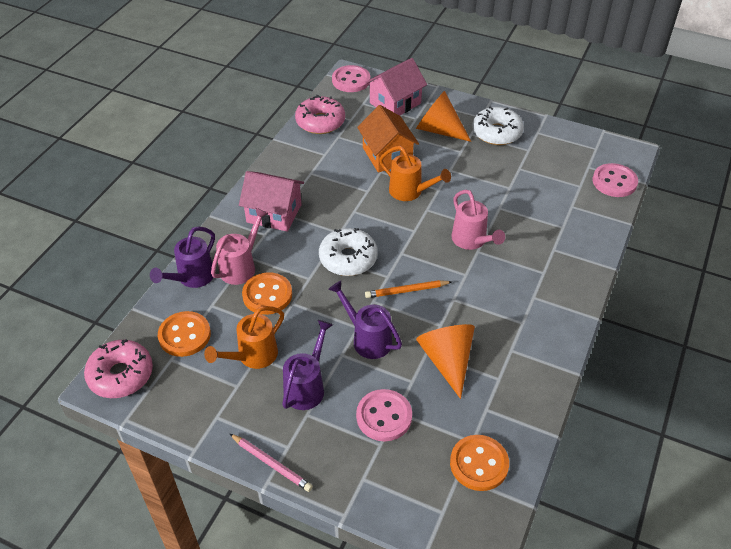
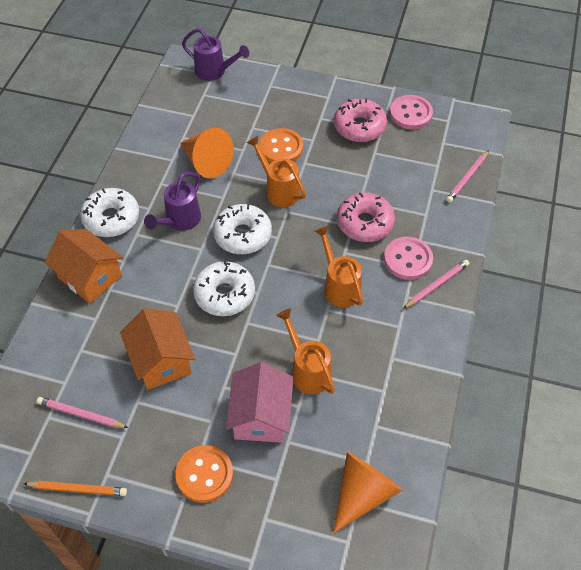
orange button: [158,311,211,357] [242,272,292,315] [450,435,509,491] = 3 -> [175,445,233,503] [259,128,303,163] = 2
orange house: [357,105,419,173] = 1 -> [45,229,123,304] [120,308,195,390] = 2
orange watering can: [204,306,284,369] [379,146,451,201] = 2 -> [247,136,306,207] [276,309,335,394] [315,226,363,308] = 3
pink button: [332,65,370,92] [356,389,412,441] [593,163,638,197] = 3 -> [384,237,433,280] [390,95,433,129] = 2
pink house: [239,171,304,232] [365,58,427,116] = 2 -> [226,362,294,443] = 1
pink pencil: [230,434,313,492] = 1 -> [37,397,128,428] [403,260,470,309] [446,150,489,203] = 3
pink watering can: [211,208,269,285] [451,190,505,250] = 2 -> none = 0
purple watering can: [150,226,215,288] [282,320,333,410] [328,281,402,359] = 3 -> [144,172,201,231] [182,28,249,81] = 2
white donut: [319,228,378,276] [472,106,524,145] = 2 -> [80,188,139,237] [193,261,255,316] [213,204,272,254] = 3

